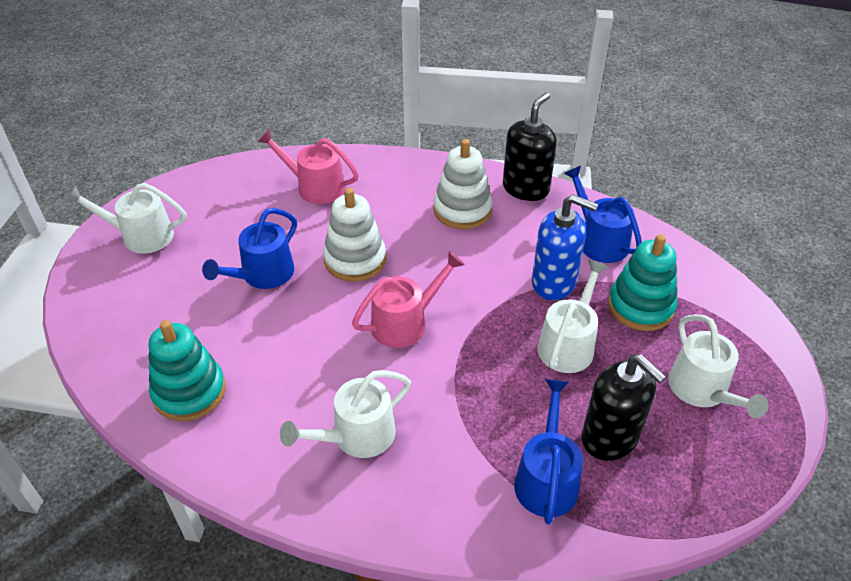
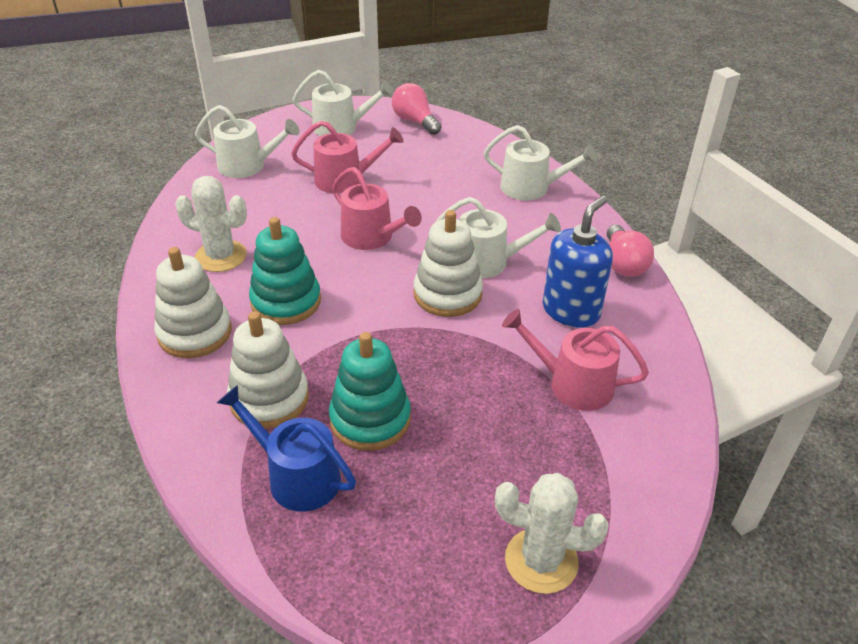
black soap dispenser: [503,93,557,201] [582,354,666,461] = 2 -> none = 0
blue watering can: [202,208,297,289] [514,379,583,525] [564,166,642,263] = 3 -> [217,385,356,512] = 1
pink light bulb: none = 0 -> [392,83,441,135] [607,224,654,277] = 2
pink watering can: [258,130,359,204] [352,251,465,348] = 2 -> [291,121,404,193] [332,167,422,250] [502,309,649,411] = 3
white cactus: none = 0 -> [175,176,247,272] [495,473,609,594] = 2
white stacking toy: [323,188,386,282] [433,139,492,229] = 2 -> [154,247,232,358] [227,311,309,429] [414,210,483,317] = 3

